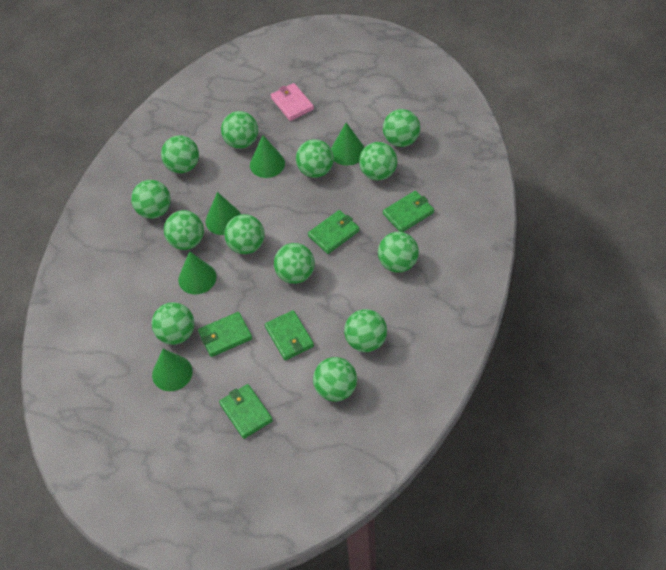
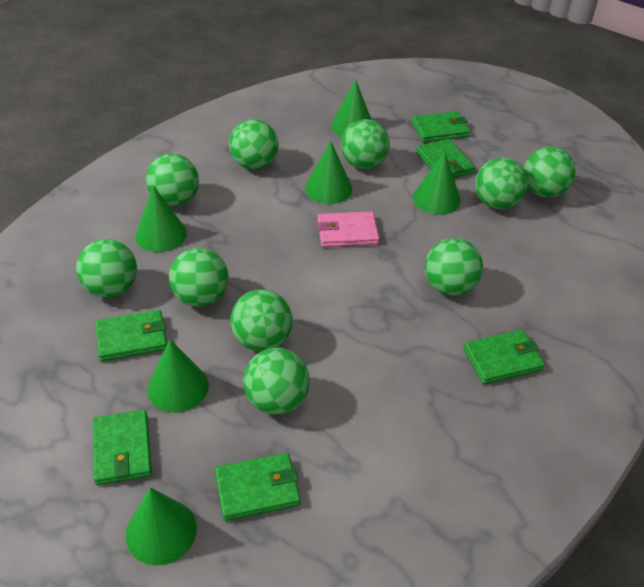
green ball: [131,180,171,219] [152,302,194,345] [161,135,199,173] [164,210,204,250] [221,111,258,149] [224,214,265,254] [274,243,315,284] [296,139,334,178] [313,357,357,401] [344,309,387,352] [359,142,397,181] [378,232,419,273] [383,109,420,147] = 13 -> [76,239,137,298] [146,154,199,206] [169,248,229,307] [229,119,279,170] [230,289,292,351] [243,348,310,415] [341,119,390,169] [425,238,483,296] [475,157,528,209] [523,147,575,198] = 10
green cone: [152,349,193,391] [178,251,216,294] [206,192,241,235] [250,135,285,178] [331,122,365,166] = 5 -> [126,487,197,565] [135,186,187,252] [148,340,209,413] [305,141,352,204] [331,79,372,137] [413,151,461,215] = 6
green wallet: [198,312,252,357] [219,384,273,439] [265,310,314,360] [308,210,360,254] [383,191,434,232] = 5 -> [92,410,152,485] [95,310,167,362] [215,453,300,521] [412,111,470,142] [416,139,475,178] [463,330,545,384] = 6

